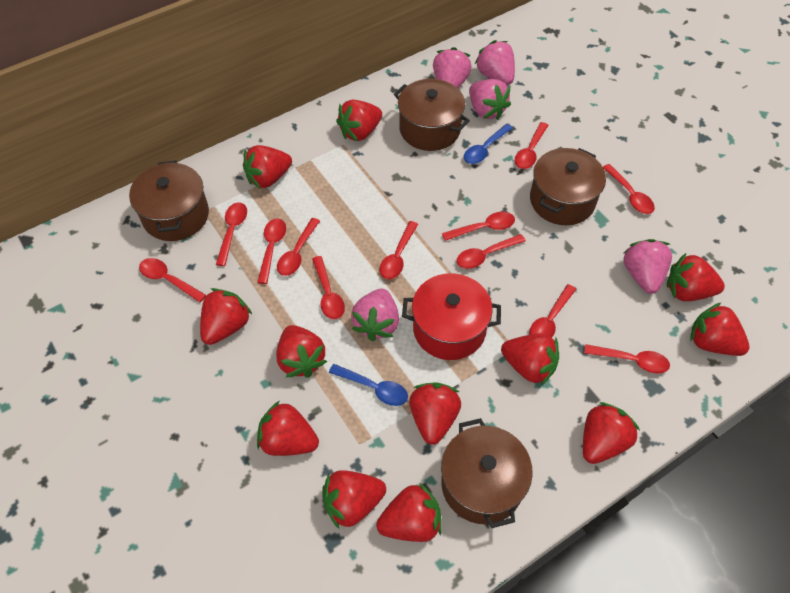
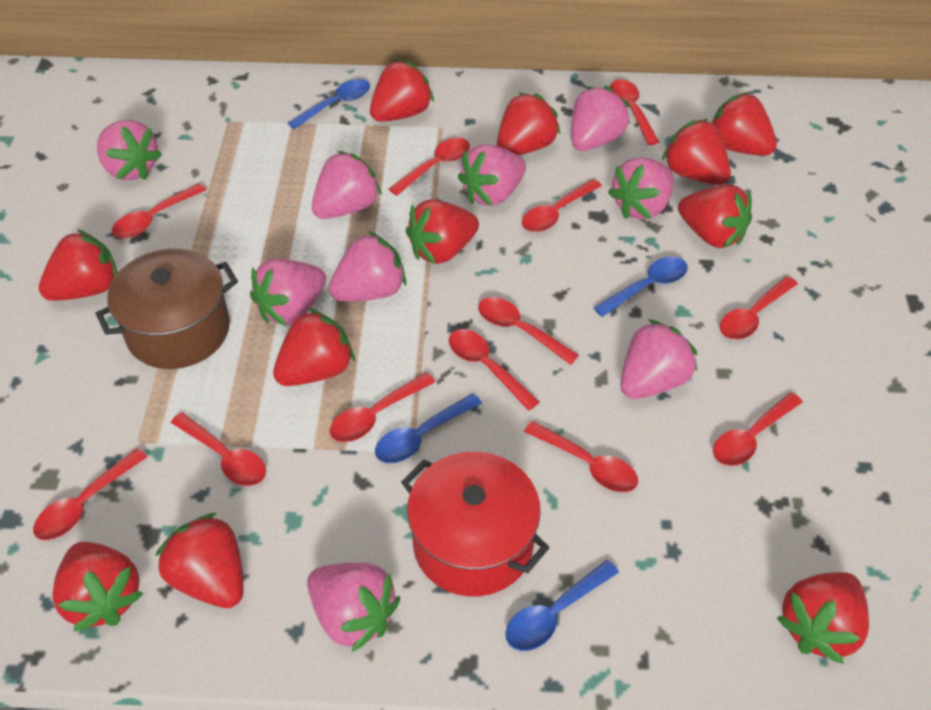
blue spoon: [329,364,408,406] [464,124,513,164] = 2 -> [288,79,370,129] [375,393,482,463] [505,560,619,651] [593,257,688,317] = 4
brown pot: [129,160,209,241] [394,79,470,151] [441,418,533,528] [530,148,606,225] = 4 -> [95,249,238,369] = 1
pink strawberry: [351,289,399,341] [433,47,472,88] [469,79,511,120] [475,40,515,85] [623,239,672,294] = 5 -> [97,120,162,180] [250,259,326,326] [307,563,400,652] [312,151,382,219] [329,231,406,301] [458,144,526,206] [571,86,630,151] [608,158,674,219] [621,319,698,399] = 9
red strawberry: [200,288,252,345] [243,145,292,188] [257,401,319,456] [276,325,327,378] [322,470,386,530] [336,100,382,141] [376,483,442,542] [409,382,461,445] [501,334,559,386] [583,402,640,464] [667,253,725,301] [690,302,750,356] = 12 -> [39,229,118,301] [53,542,144,631] [155,513,244,608] [273,308,355,386] [370,60,434,122] [406,199,479,264] [497,92,561,155] [662,119,731,185] [678,184,752,248] [711,92,777,156] [777,572,869,664] = 11

